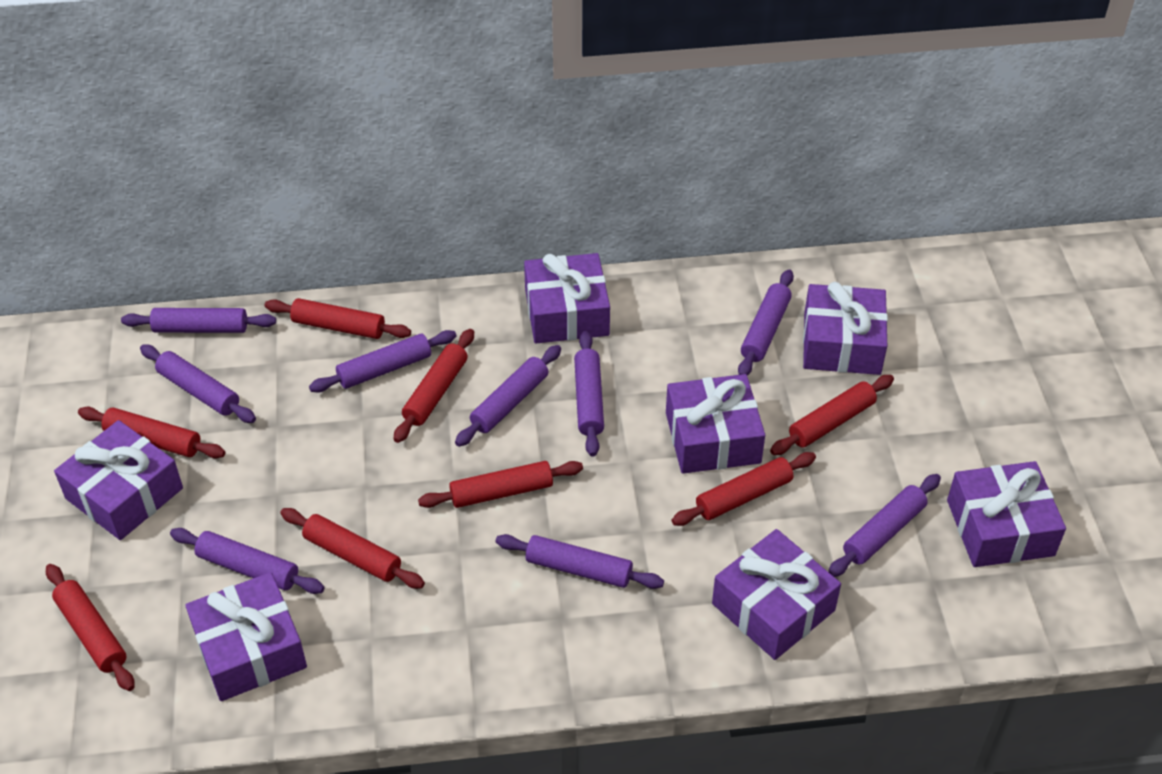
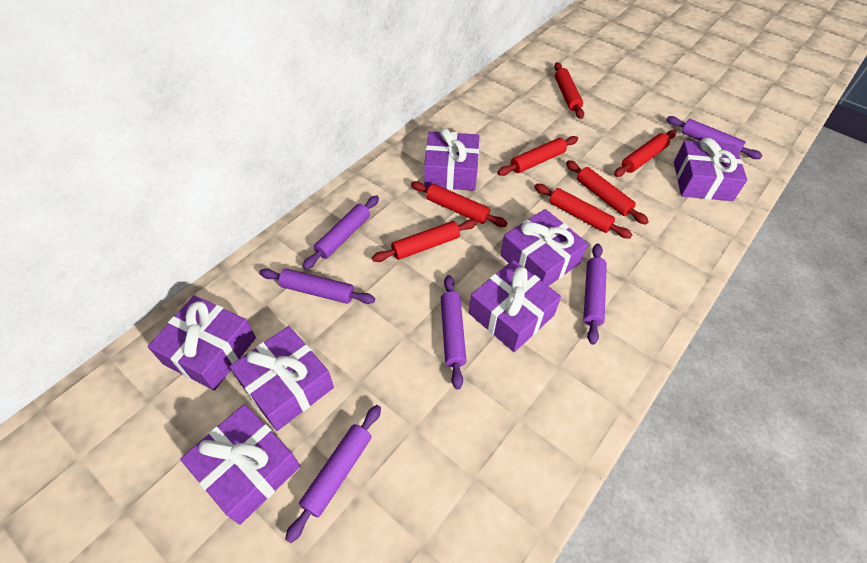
purple rolling pin: [121,308,276,333] [140,345,256,423] [170,528,325,594] [309,330,457,393] [455,345,561,447] [495,534,664,589] [574,331,604,457] [738,270,794,376] [828,474,941,577] = 9 -> [259,268,375,304] [285,405,381,543] [302,195,379,270] [441,275,467,389] [583,243,607,345] [666,116,763,159] = 6
red rolling pin: [46,564,135,691] [78,406,225,459] [265,298,411,339] [280,508,425,589] [394,329,474,443] [418,461,583,508] [672,452,816,526] [770,375,894,455] = 8 -> [372,219,477,262] [411,181,507,227] [497,136,578,176] [534,184,632,239] [554,62,584,119] [566,160,649,225] [614,130,676,177] = 7

